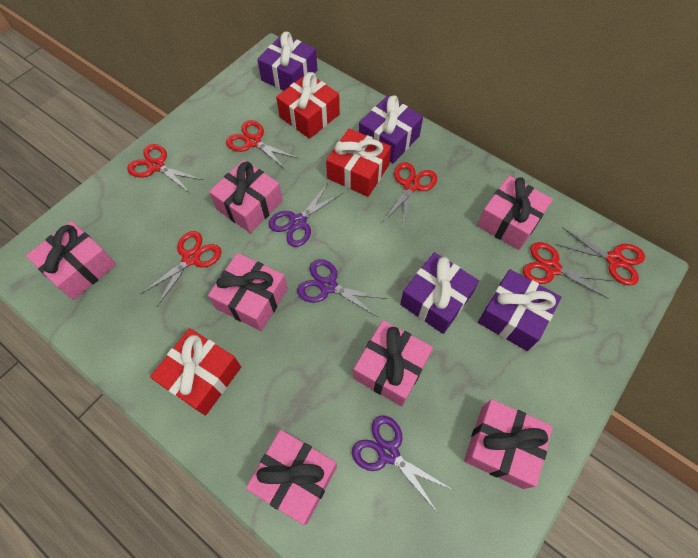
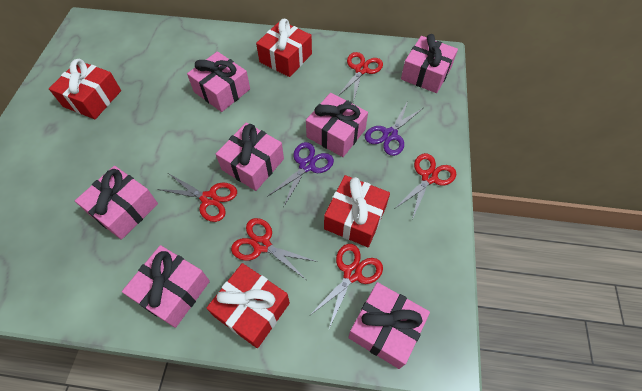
purple gift: [257,32,317,91] [359,95,423,163] [400,252,479,334] [478,269,561,351] = 4 -> none = 0
purple scissors: [268,182,343,247] [297,259,388,318] [352,415,453,513] = 3 -> [267,142,334,206] [365,101,423,156] = 2
red gift: [150,328,241,416] [276,72,340,139] [326,128,391,197] = 3 -> [49,59,121,119] [206,263,290,348] [256,19,312,77] [324,175,390,247] = 4
red scissors: [127,144,203,194] [141,231,221,306] [226,120,299,171] [383,162,437,230] [523,242,613,299] [556,227,645,285] = 6 -> [157,173,237,222] [231,218,318,279] [309,244,383,328] [338,52,383,103] [394,153,456,219] = 5

